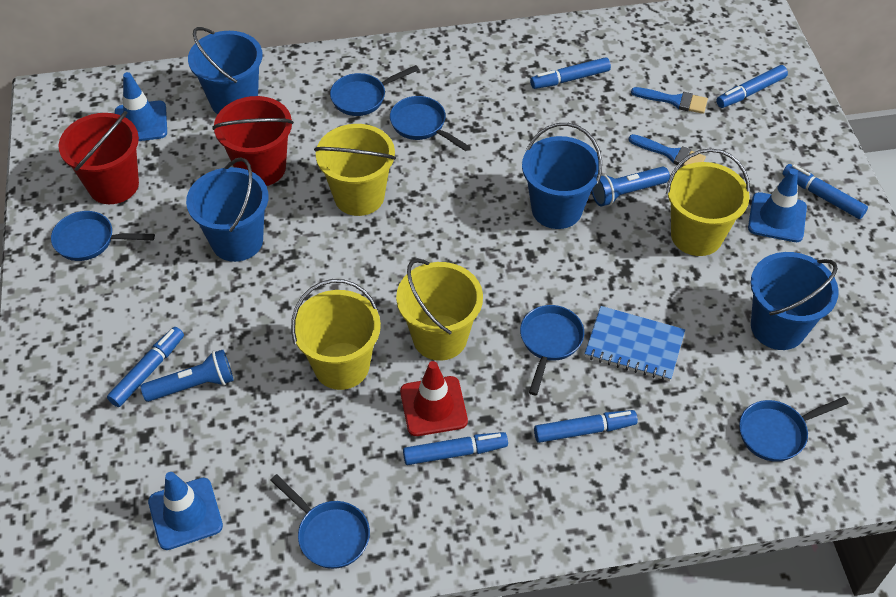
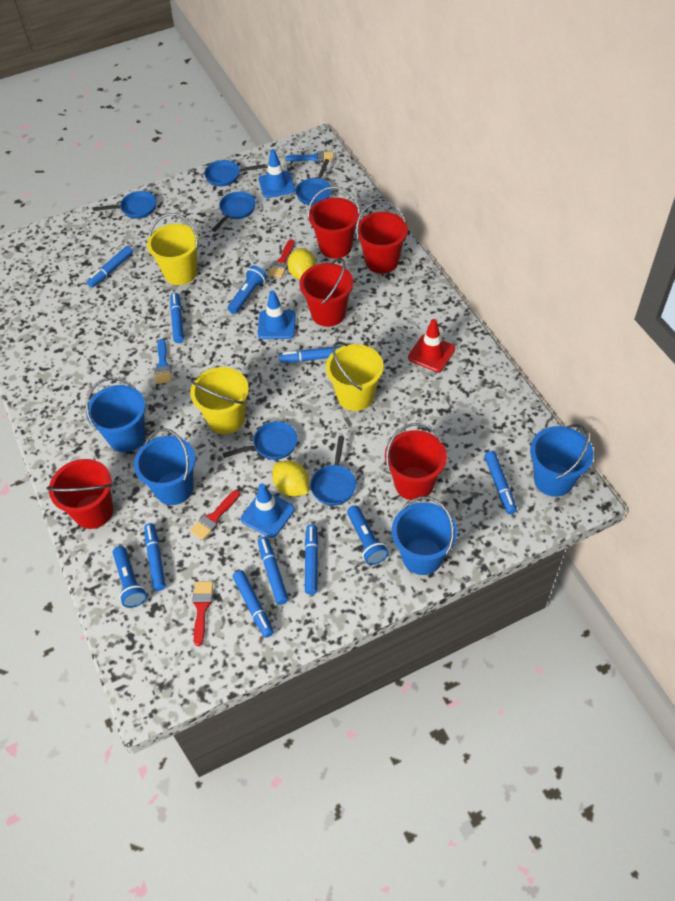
blue flashlight: [141,350,234,402] [591,167,670,206] = 2 -> [113,546,147,608] [228,266,267,314] [347,505,389,565] = 3
blue marker: [107,327,184,407] [403,432,508,465] [530,57,611,89] [534,410,638,443] [716,65,788,108] [783,164,868,219] = 6 -> [87,246,133,288] [144,523,166,591] [170,293,184,343] [233,570,274,638] [258,537,289,605] [279,346,342,363] [305,524,318,595] [484,451,517,514] = 8
blue notebook: [584,306,685,381] = 1 -> none = 0
red brush: none = 0 -> [190,490,240,540] [192,582,213,646] [268,239,294,278] = 3
red bucket: [58,111,139,204] [212,96,294,186] = 2 -> [47,459,113,529] [299,258,353,327] [308,186,360,259] [356,201,408,274] [385,423,447,500] = 5
yellow bucket: [291,279,381,390] [314,124,396,216] [396,259,483,361] [666,148,750,256] = 4 -> [147,213,199,285] [190,367,249,434] [326,341,384,411] = 3
yellow lemon: none = 0 -> [272,461,309,496] [287,248,316,280] = 2

